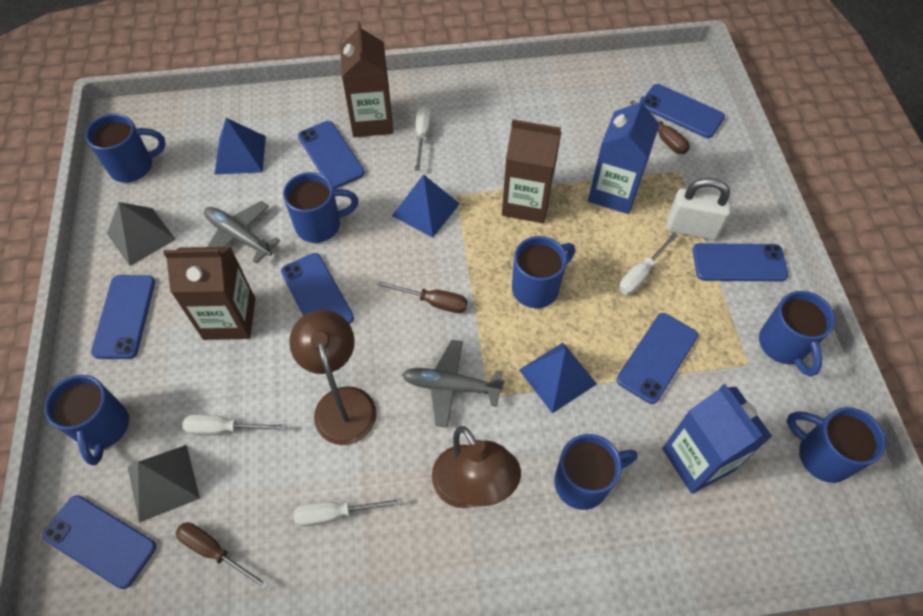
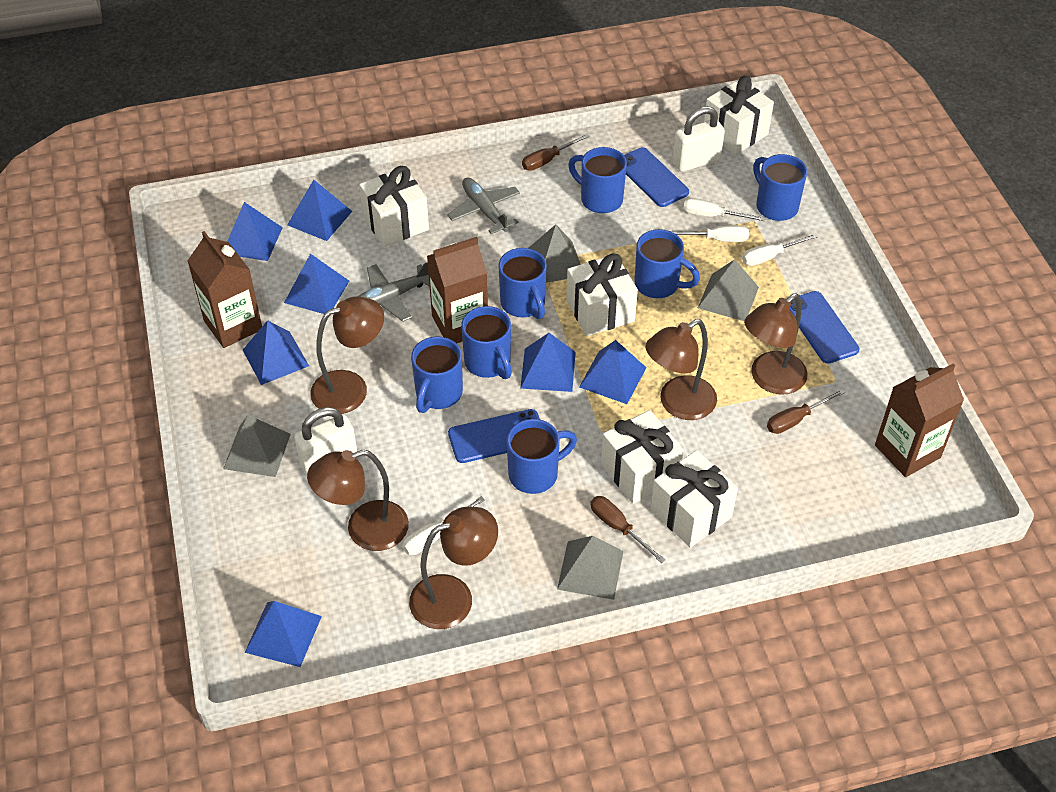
blue carton: [588,96,660,214] [662,384,772,494] = 2 -> none = 0
blue phone: [42,495,156,589] [91,275,155,359] [281,253,354,324] [298,121,365,189] [617,313,698,404] [643,84,725,138] [693,243,788,282] = 7 -> [448,409,540,463] [624,147,689,207] [790,291,859,363] = 3
blue pyramid: [214,118,266,175] [392,174,460,238] [519,343,597,413] = 3 -> [227,202,283,261] [243,320,309,385] [245,601,322,667] [284,254,349,314] [287,180,352,241] [520,333,576,392] [579,340,647,404] = 7
brown lamp: [289,310,377,445] [432,426,521,508] = 2 -> [307,450,409,551] [310,296,384,414] [409,507,498,629] [646,319,717,420] [744,294,808,395] = 5
grey pyramid: [107,202,176,266] [128,445,200,523] = 2 -> [223,415,291,477] [529,225,581,283] [557,536,623,600] [698,259,759,321] = 4
white gift: none = 0 -> [359,166,429,247] [566,253,638,336] [601,410,684,504] [651,450,738,548] [704,76,774,155] = 5
white padlock: [666,178,732,240] = 1 -> [294,407,357,475] [673,106,725,172] = 2

